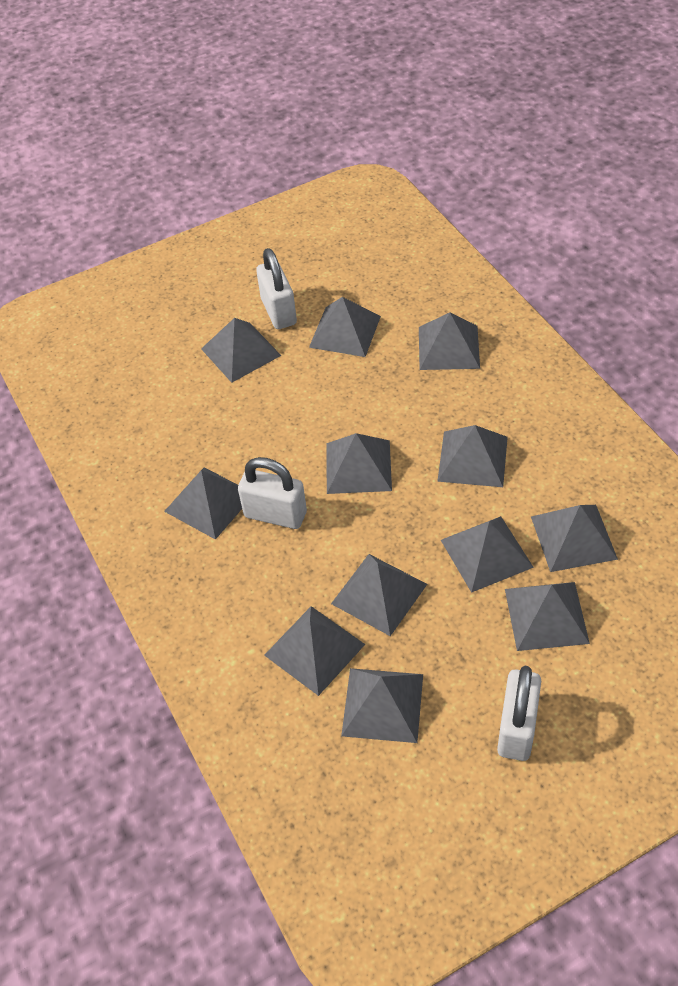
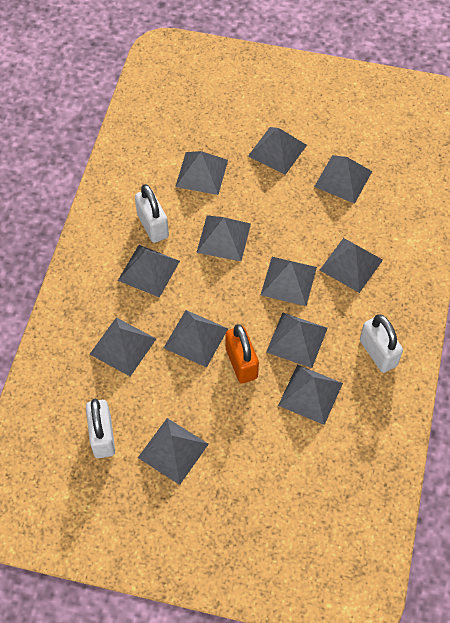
orange padlock: none = 0 -> [226,324,259,384] = 1

